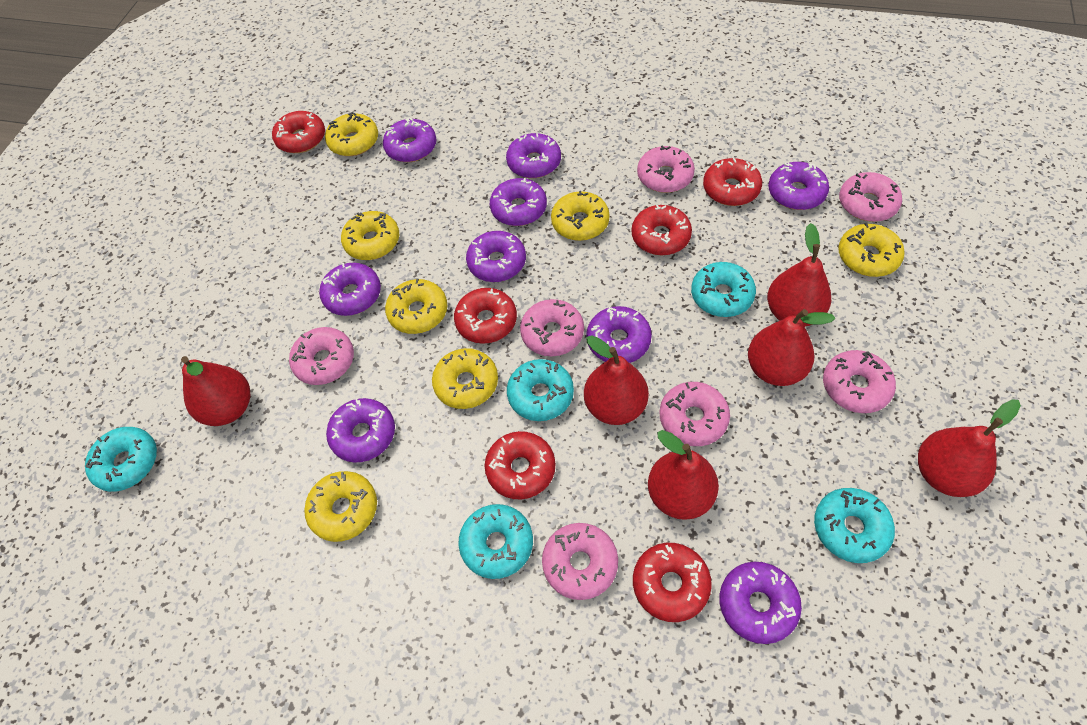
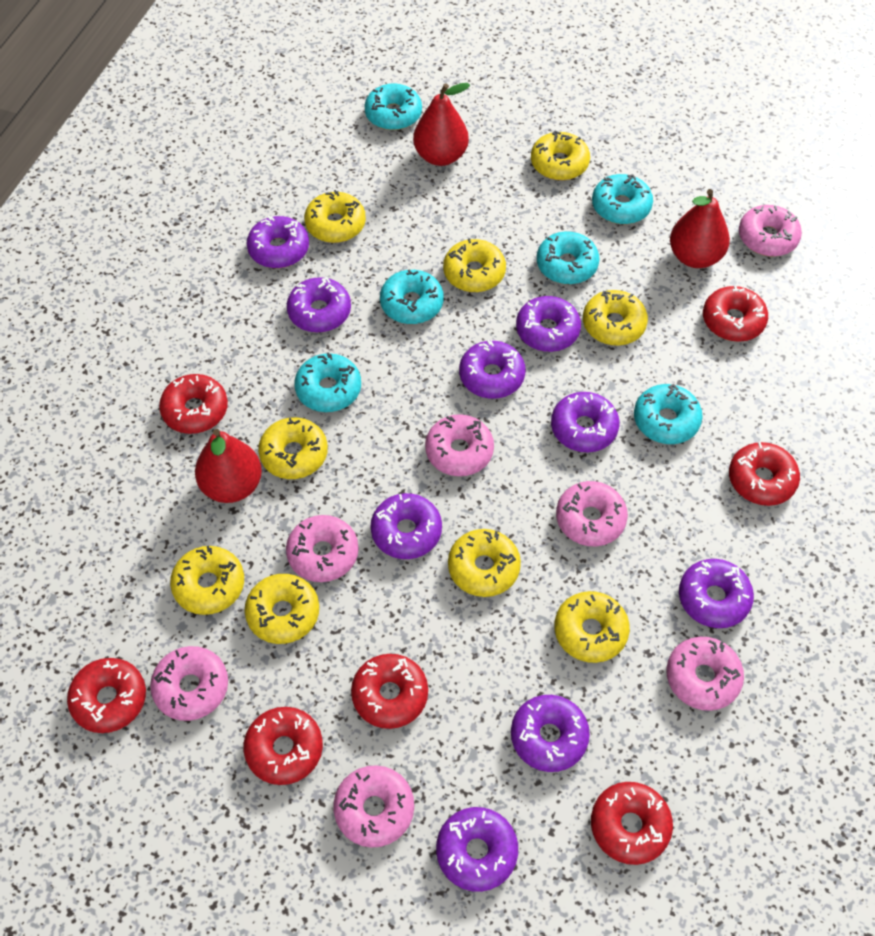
red donut: [272,111,325,153] [454,288,517,344] [485,431,555,499] [631,205,692,255] [633,543,712,622] [703,158,762,206] = 6 -> [67,658,146,733] [159,374,228,434] [244,707,323,785] [351,654,428,729] [591,782,673,865] [703,286,768,342] [729,442,800,506] = 7
red pear: [181,356,250,426] [584,335,649,425] [648,430,719,520] [748,309,835,386] [767,223,831,326] [918,399,1021,497] = 6 -> [195,429,262,503] [413,83,470,166] [670,189,730,268] = 3
turquoise donut: [85,427,157,492] [459,504,533,579] [507,359,574,421] [691,262,756,317] [814,488,895,563] = 5 -> [294,353,361,412] [365,83,422,130] [380,269,444,324] [537,231,599,284] [592,174,653,224] [634,384,703,444] = 6
yellow donut: [304,471,377,542] [325,112,378,156] [341,211,399,260] [385,279,447,334] [432,348,498,409] [551,191,610,241] [838,223,905,277] = 7 -> [170,546,244,615] [245,574,319,644] [258,417,328,479] [304,190,366,243] [443,238,506,292] [448,529,521,597] [531,131,590,180] [554,591,630,663] [583,290,648,346] = 9

